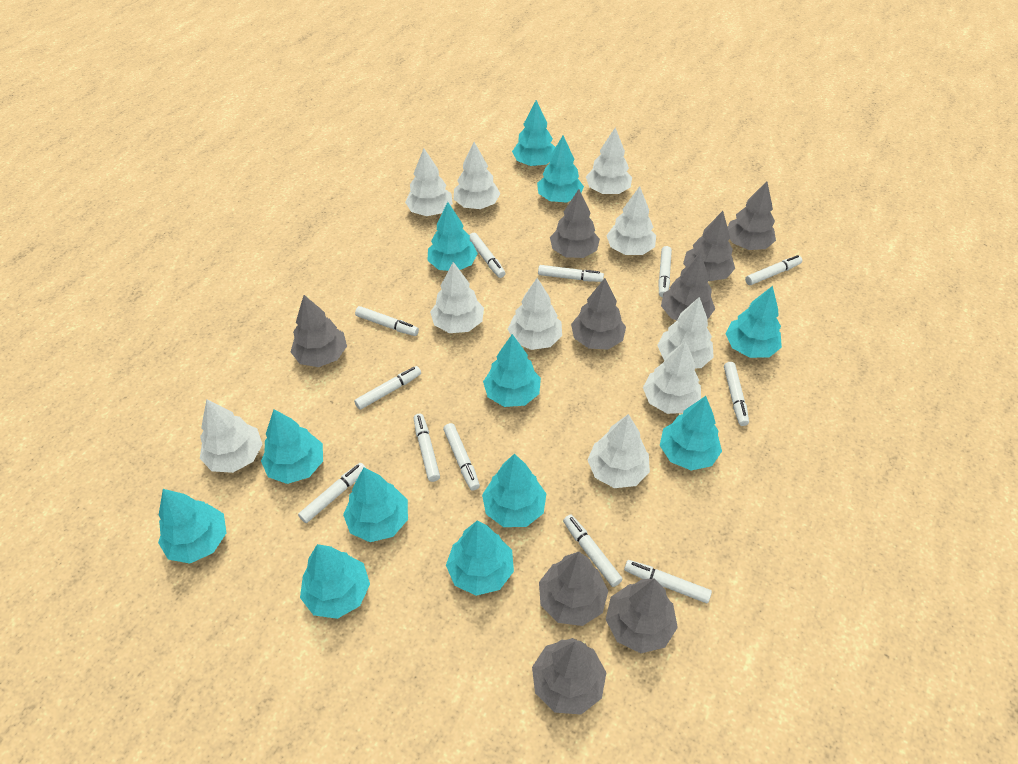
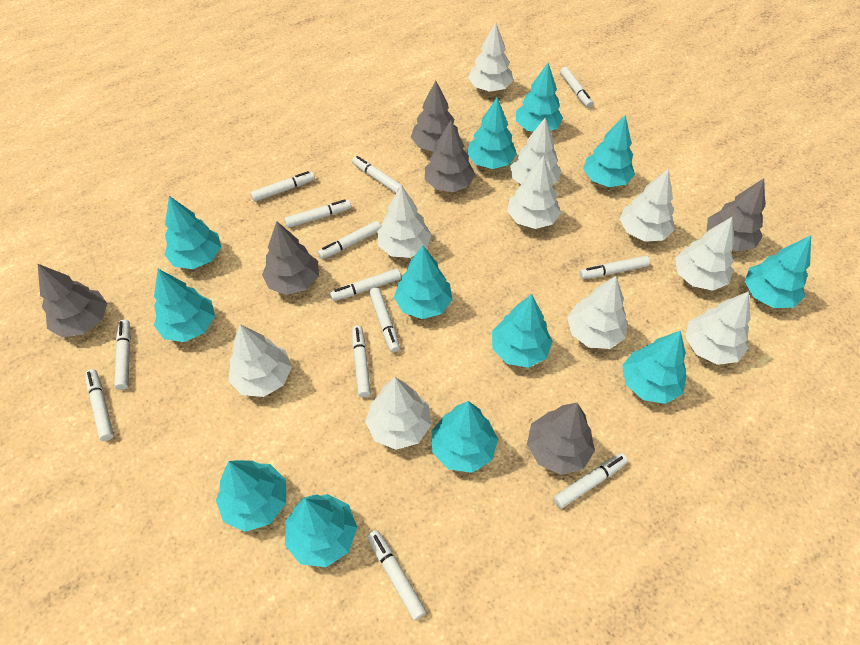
grey tree: [291,295,347,367] [532,638,607,715] [539,552,608,626] [550,189,600,258] [571,278,626,350] [605,578,678,653] [661,252,715,320] [683,211,735,281] [728,181,776,250] = 9 -> [38,264,107,337] [262,221,319,295] [411,81,459,152] [425,120,475,192] [527,403,595,475] [707,178,765,252] = 6
white marker: [298,463,366,523] [354,366,421,410] [355,306,419,336] [414,414,440,482] [443,423,480,491] [470,233,505,278] [538,265,604,282] [563,514,623,587] [624,560,712,603] [658,246,672,297] [724,362,749,426] [745,255,802,285] = 12 -> [85,369,114,441] [114,319,131,390] [251,171,315,202] [284,199,351,228] [318,221,381,259] [330,269,401,301] [352,156,404,193] [352,326,371,397] [368,530,426,620] [369,287,400,352] [553,453,628,509] [560,67,593,108] [580,256,650,279] = 13

